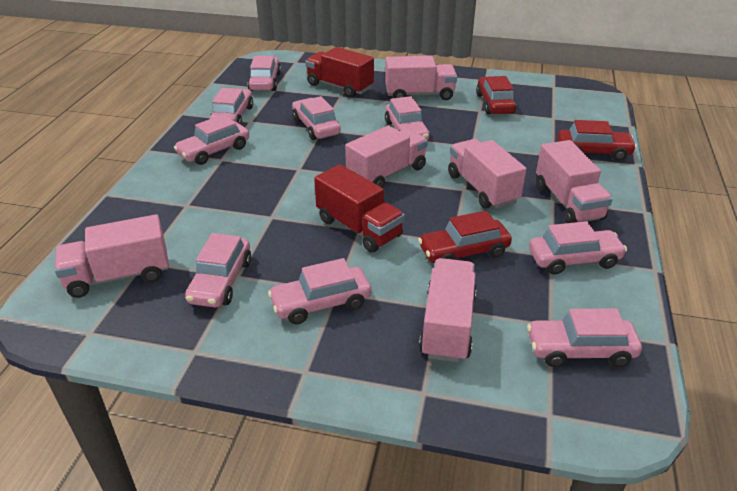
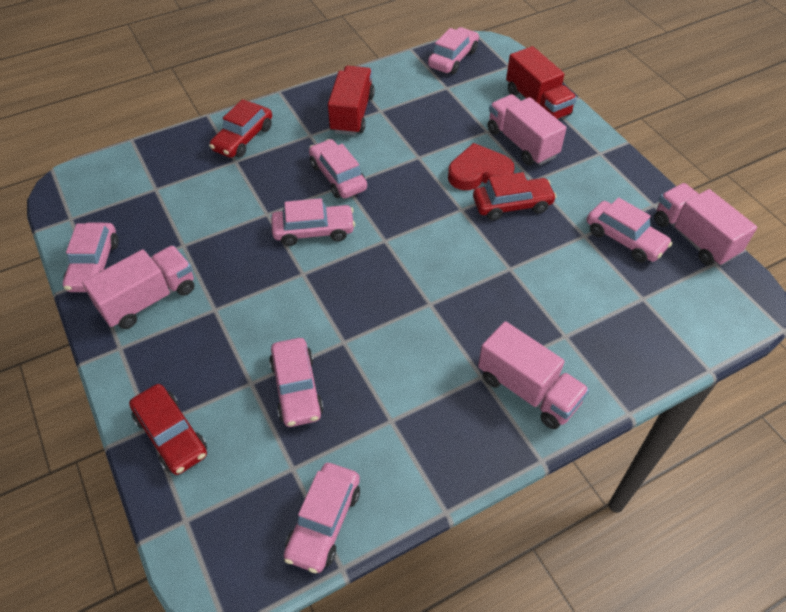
pink car: [174,114,249,165] [185,233,251,308] [210,88,253,125] [248,56,281,91] [268,258,371,324] [292,96,341,140] [385,96,430,140] [527,309,642,367] [529,221,627,274] = 9 -> [63,222,119,292] [269,338,323,427] [271,198,355,246] [284,463,360,573] [309,139,367,199] [428,27,479,74] [587,197,672,263] = 7
pink truck: [55,214,169,298] [345,126,428,187] [385,56,457,100] [419,258,476,362] [448,139,526,209] [536,140,612,223] = 6 -> [82,245,194,329] [478,321,589,429] [488,94,567,165] [654,183,757,266] = 4
red heart: none = 0 -> [448,143,514,190] = 1

